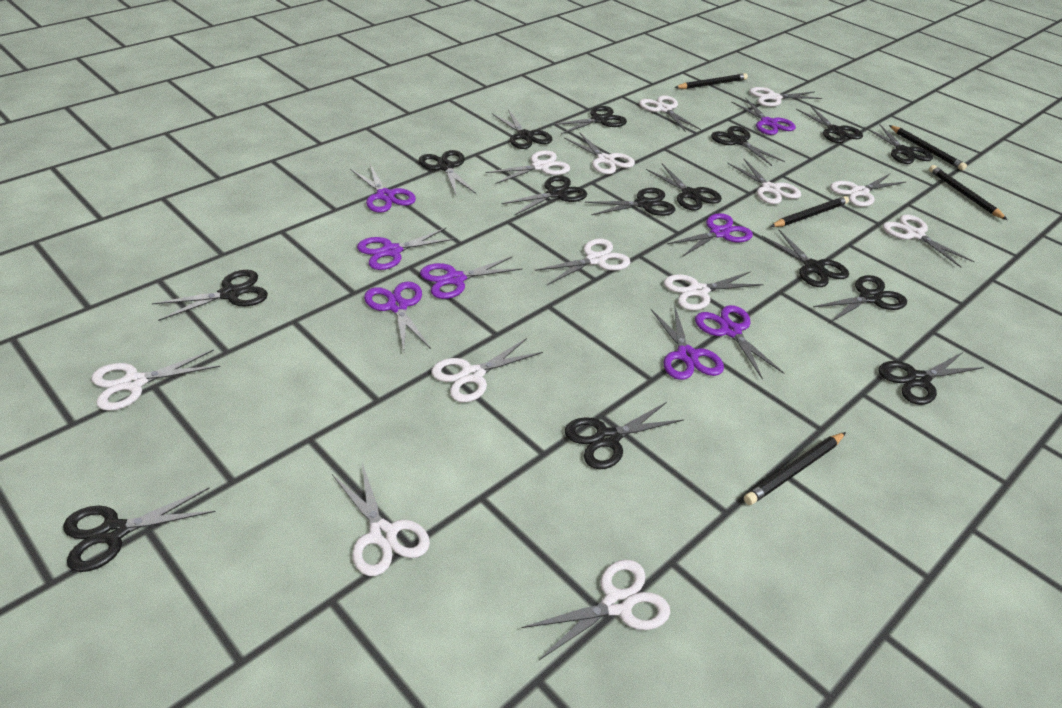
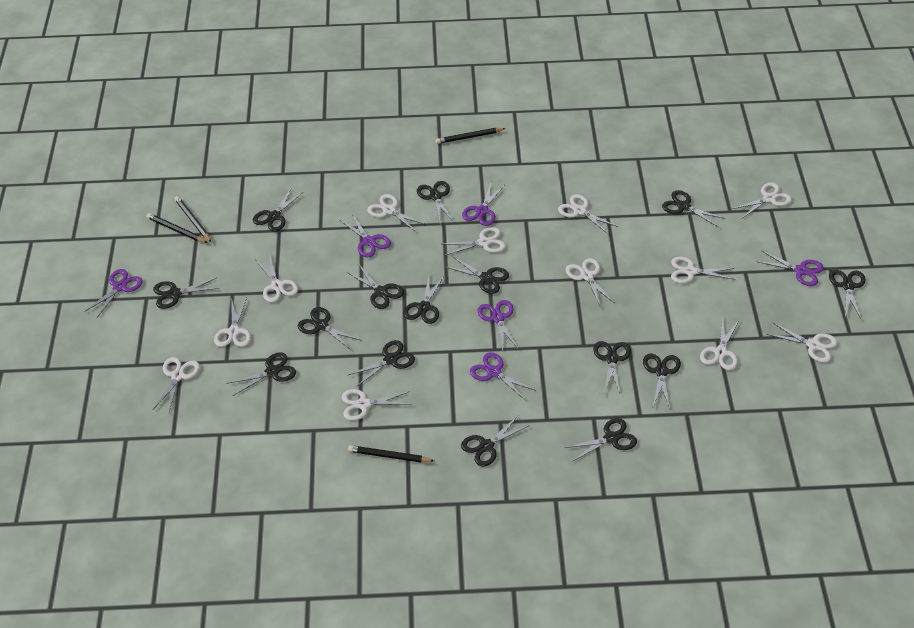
black pencil: [675,73,748,89] [744,432,846,505] [770,196,849,227] [889,125,967,170] [929,165,1007,220] = 5 -> [146,213,208,243] [175,196,211,242] [348,445,434,463] [436,128,506,144] = 4
purple scissors: [350,164,416,213] [357,228,457,270] [364,281,431,350] [420,257,523,299] [651,306,724,380] [667,213,753,257] [695,305,785,379] [731,98,796,135] = 8 -> [84,269,143,318] [340,215,391,258] [462,183,505,226] [470,352,536,401] [478,300,519,351] [759,251,824,286] = 6
white scissors: [91,349,220,411] [332,463,430,576] [431,338,543,403] [486,150,570,184] [522,559,670,660] [534,239,630,285] [564,132,635,174] [639,95,701,132] [664,271,764,310] [727,158,801,204] [749,87,823,107] [830,174,906,207] [883,215,975,268] = 13 -> [153,357,200,412] [214,297,251,347] [255,254,298,303] [342,389,412,421] [367,194,425,232] [444,227,506,256] [558,194,618,234] [566,258,614,308] [671,257,735,284] [700,319,739,370] [732,183,792,218] [767,323,837,362] = 12

